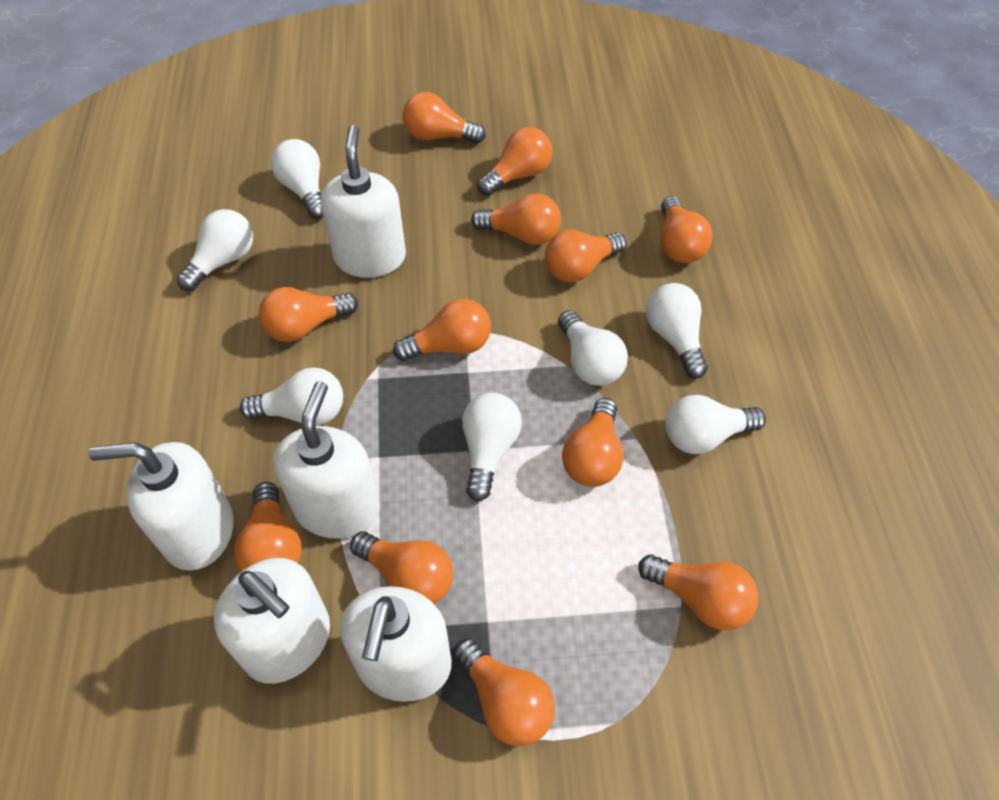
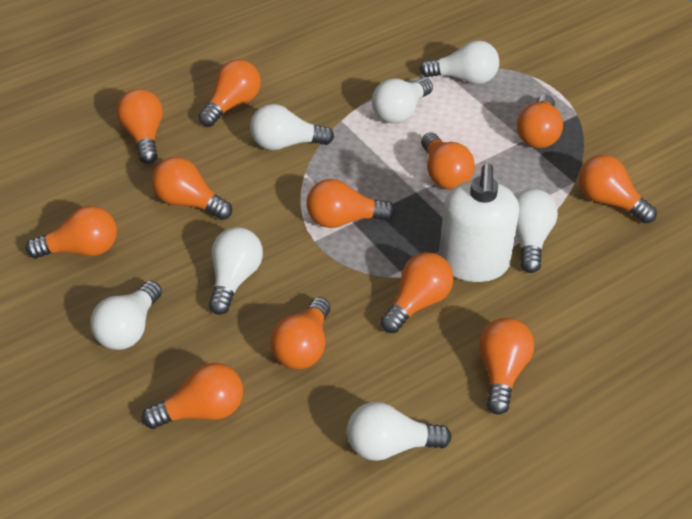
white soap dispenser: [89,442,234,570] [214,558,330,684] [273,381,380,539] [321,125,406,278] [340,586,452,702] = 5 -> [439,164,519,282] = 1

